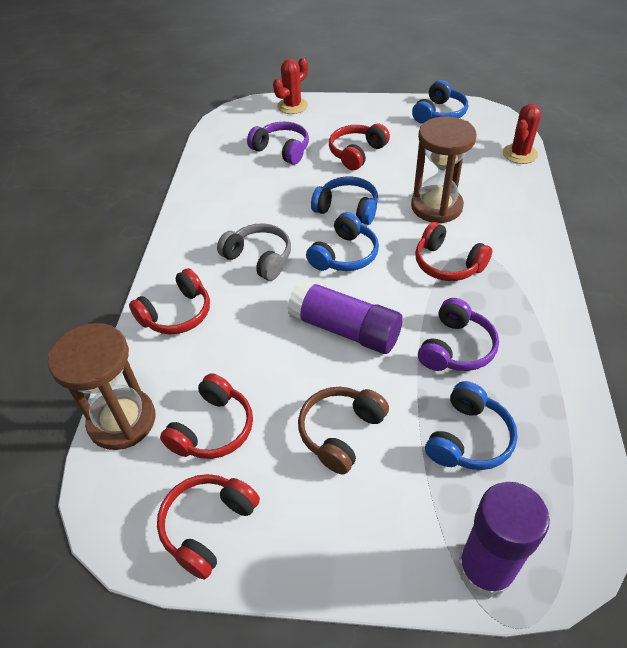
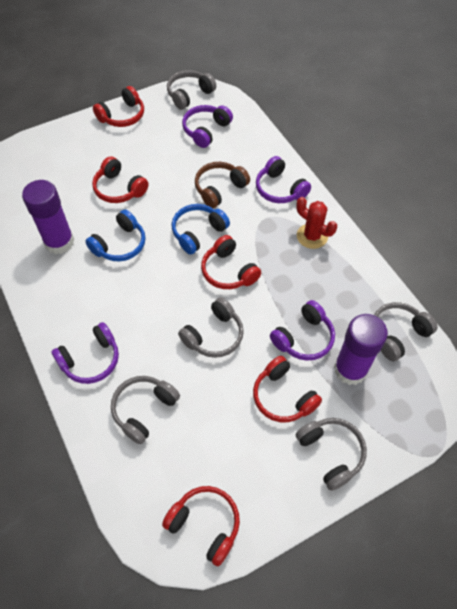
blue headphones: [306,212,379,271] [311,176,378,225] [412,80,468,124] [425,381,518,470] = 4 -> [85,209,146,261] [172,204,230,255] = 2
brown hourglass: [47,323,155,450] [411,116,477,223] = 2 -> none = 0
grey headphones: [217,223,291,281] = 1 -> [111,376,180,444] [167,70,216,110] [178,297,244,358] [296,418,367,491] [374,302,438,361] = 5
purple headphones: [247,121,309,165] [418,298,499,371] = 2 -> [51,322,119,384] [182,105,233,148] [256,156,311,203] [270,300,335,361] = 4
red cactus: [273,57,308,114] [503,104,541,164] = 2 -> [296,197,337,249] = 1

